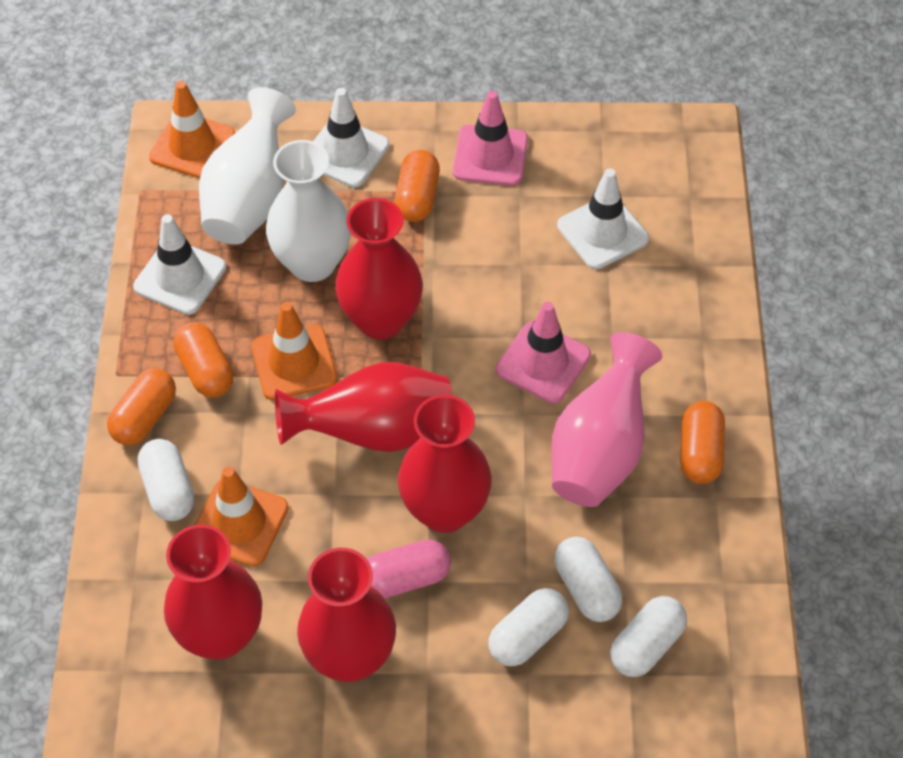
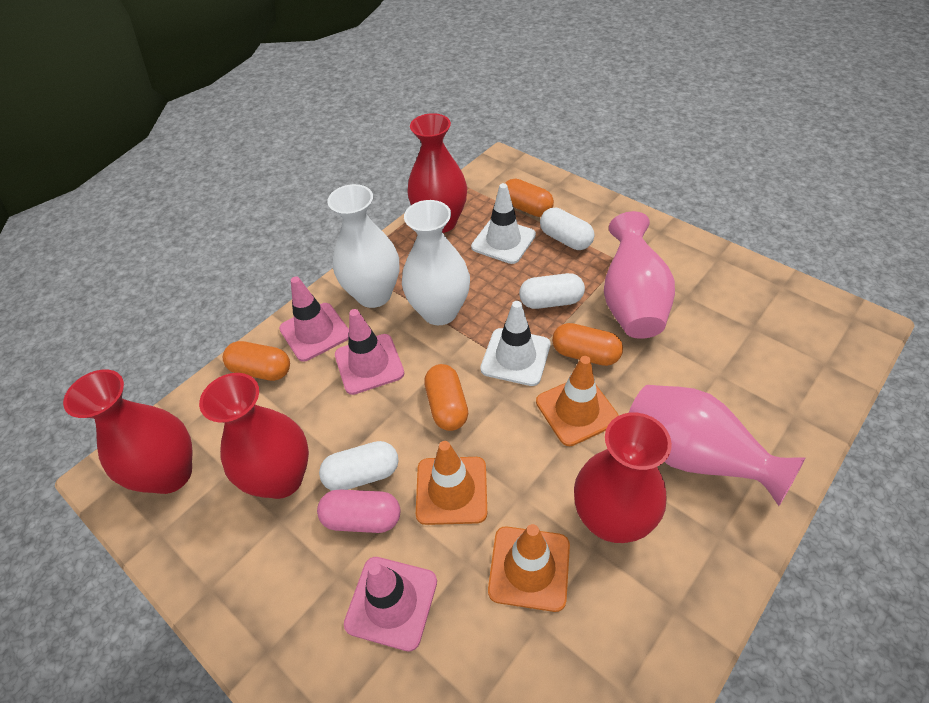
pink traffic cone: [453,91,528,186] [496,302,591,403] = 2 -> [279,276,349,362] [335,309,404,395] [344,557,437,651] = 3
pink vase: [551,332,662,507] = 1 -> [604,211,675,339] [629,385,806,506] = 2
red vase: [164,525,262,660] [275,362,453,452] [297,548,396,682] [335,198,423,339] [398,395,492,533] = 5 -> [63,370,193,494] [199,373,309,499] [407,113,467,233] [574,413,672,543] = 4
white capsule: [137,439,194,521] [488,588,569,666] [554,537,622,622] [610,596,687,677] = 4 -> [319,441,398,491] [519,273,585,309] [540,207,594,250] = 3
white traffic cone: [133,214,226,315] [313,88,389,187] [557,169,649,269] = 3 -> [471,183,536,264] [480,301,551,386] = 2

